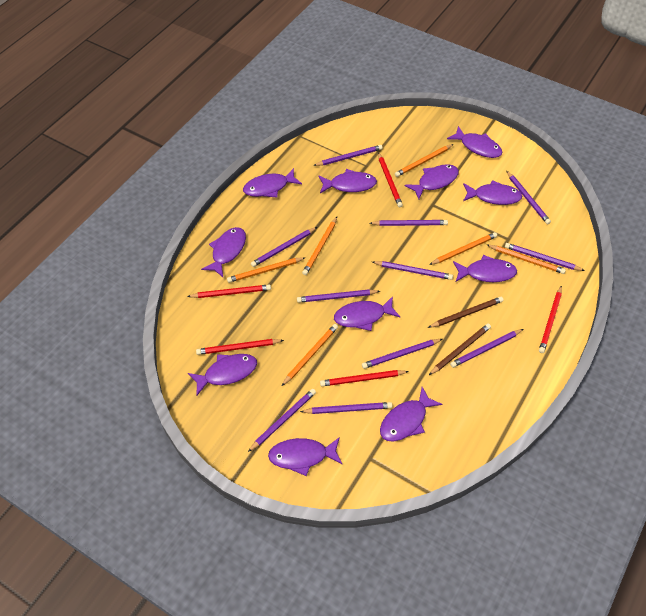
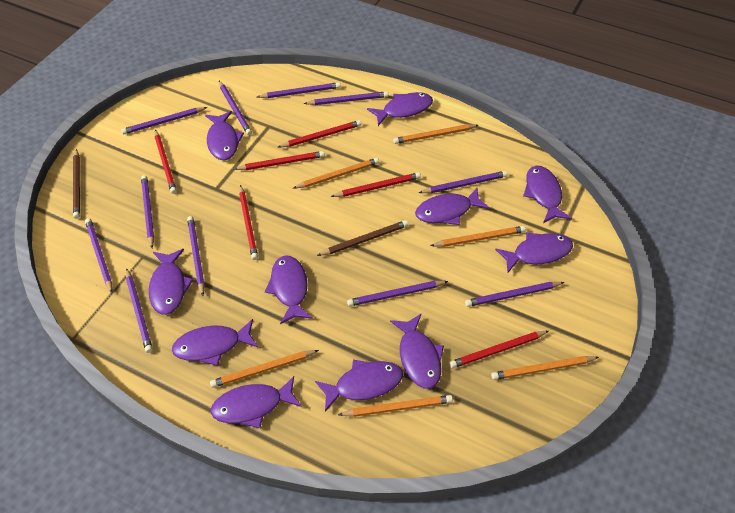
red pencil: [187,284,271,298] [196,339,284,355] [320,370,409,386] [378,152,403,208] [539,286,562,353] = 5 -> [155,130,177,194] [234,151,325,170] [239,185,258,260] [278,120,362,147] [331,172,421,197] [449,331,549,368] = 6

